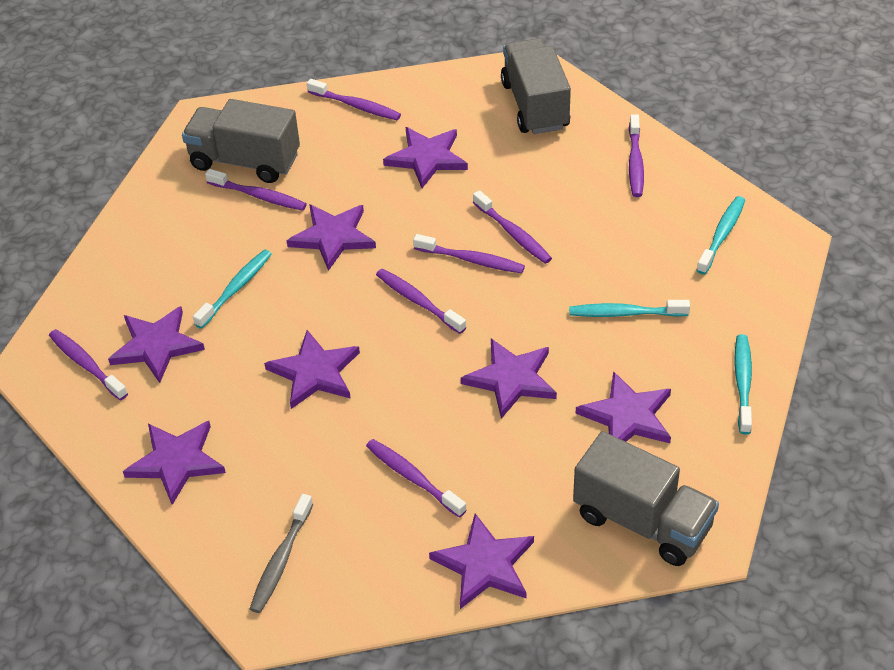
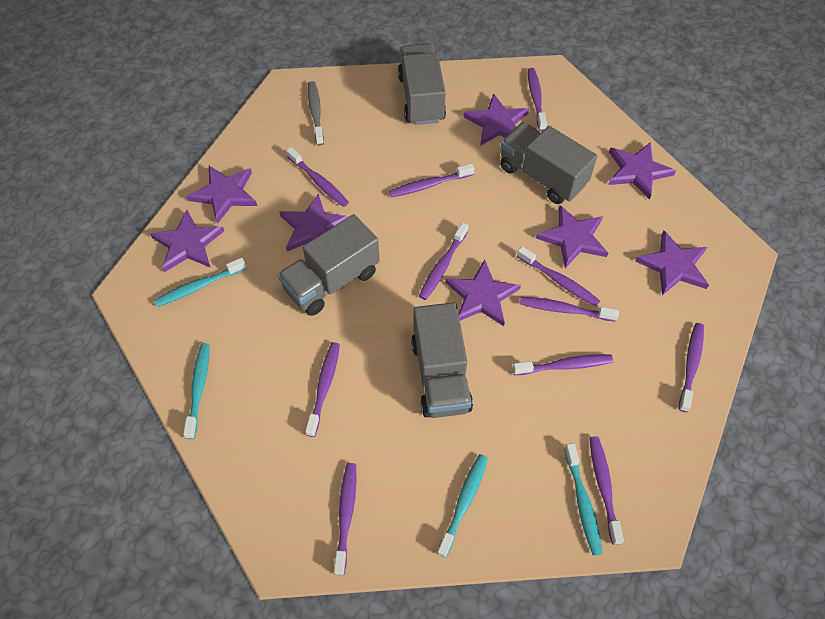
grey truck: [182,99,300,183] [501,38,571,134] [573,431,719,566] = 3 -> [278,214,380,316] [398,43,446,125] [411,302,473,418] [500,122,597,204] = 4
purple toothbrush: [49,329,128,401] [205,169,307,211] [307,79,401,120] [366,439,467,518] [376,269,466,334] [413,234,525,273] [473,190,552,264] [629,114,644,197] = 8 -> [286,147,349,207] [305,342,340,437] [334,463,356,575] [389,163,475,197] [419,222,469,300] [513,355,613,375] [517,246,600,307] [520,297,619,322] [528,68,547,131] [589,436,624,545] [679,323,704,412] = 11

